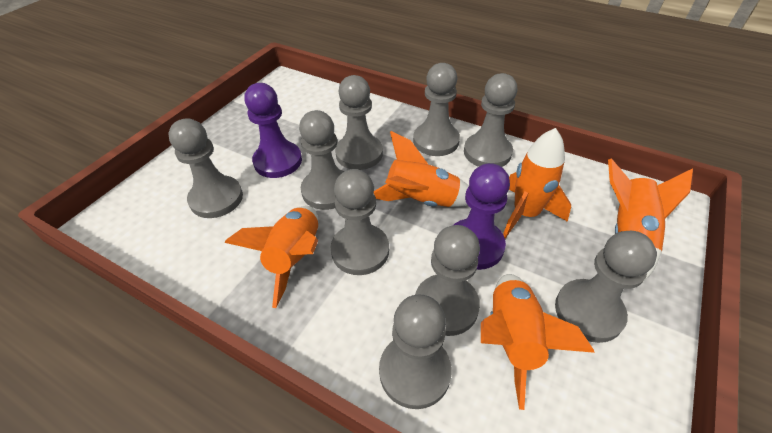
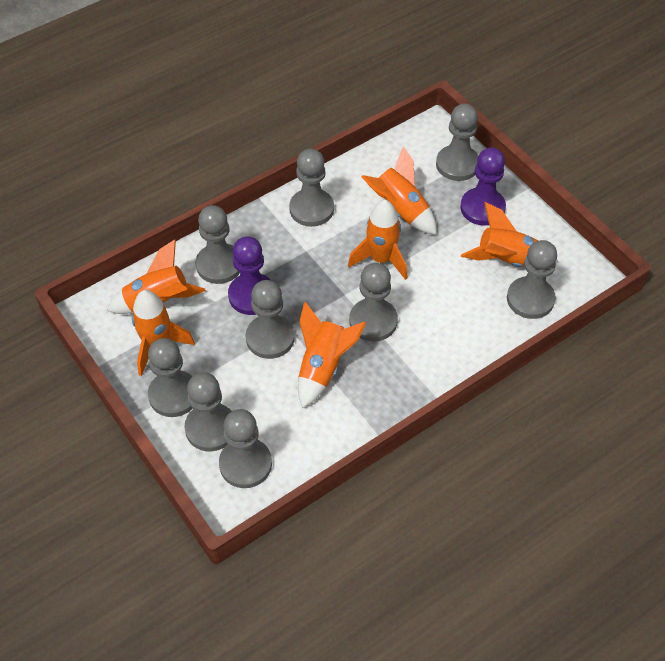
orange rocket: [225,206,318,308] [374,131,469,207] [481,274,595,410] [503,128,571,239] [608,158,693,284] = 5 -> [107,239,206,314] [132,290,195,376] [298,302,366,408] [348,200,407,280] [361,146,437,235] [461,202,558,267] = 6

